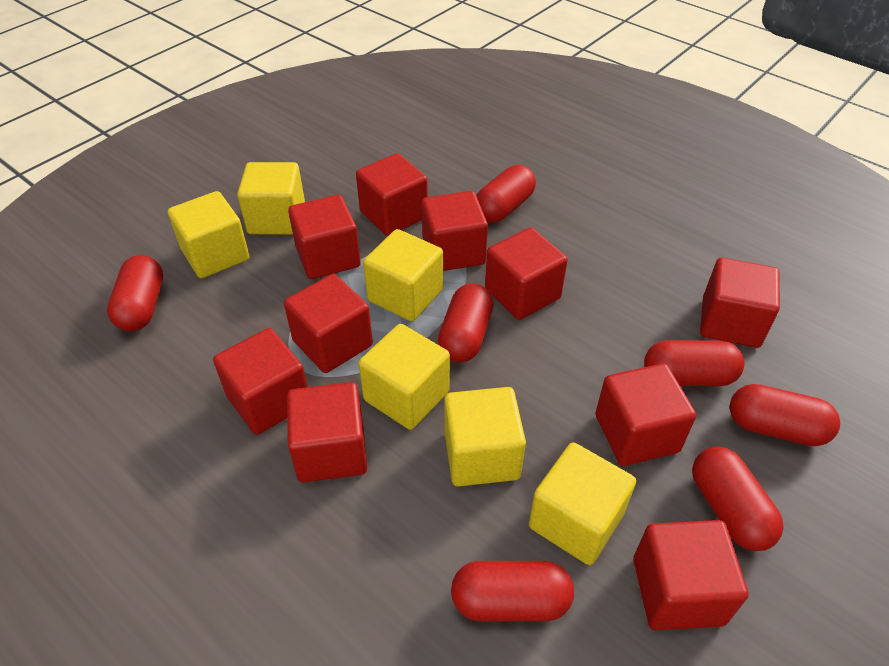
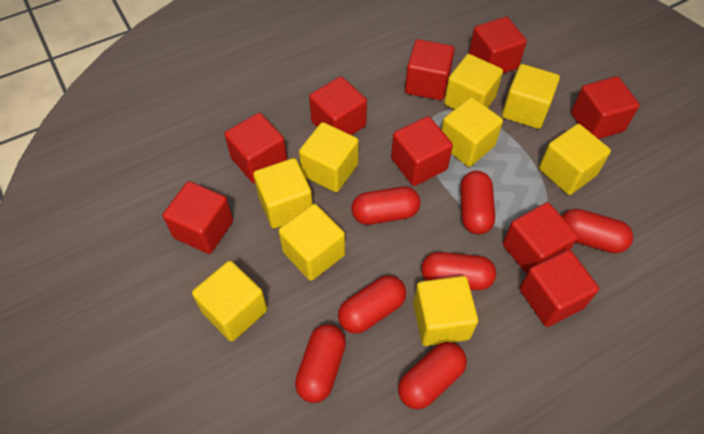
red cube: [213,328,308,435] [284,274,373,373] [287,382,367,483] [288,195,361,279] [356,153,428,236] [421,191,488,271] [485,227,568,320] [595,363,696,466] [633,520,748,630] [700,258,780,348] = 10 -> [163,181,233,254] [224,113,287,183] [309,76,367,135] [391,116,453,186] [405,39,455,100] [469,17,527,74] [503,202,578,274] [520,250,599,327] [571,76,640,139] = 9
yellow cube: [168,191,250,278] [237,162,305,234] [359,324,450,430] [363,229,443,321] [444,387,526,487] [529,442,636,565] = 6 -> [192,261,267,342] [253,158,313,229] [279,204,345,281] [299,122,359,192] [413,276,478,346] [441,97,503,167] [444,54,503,109] [502,64,560,129] [539,124,611,195] = 9

